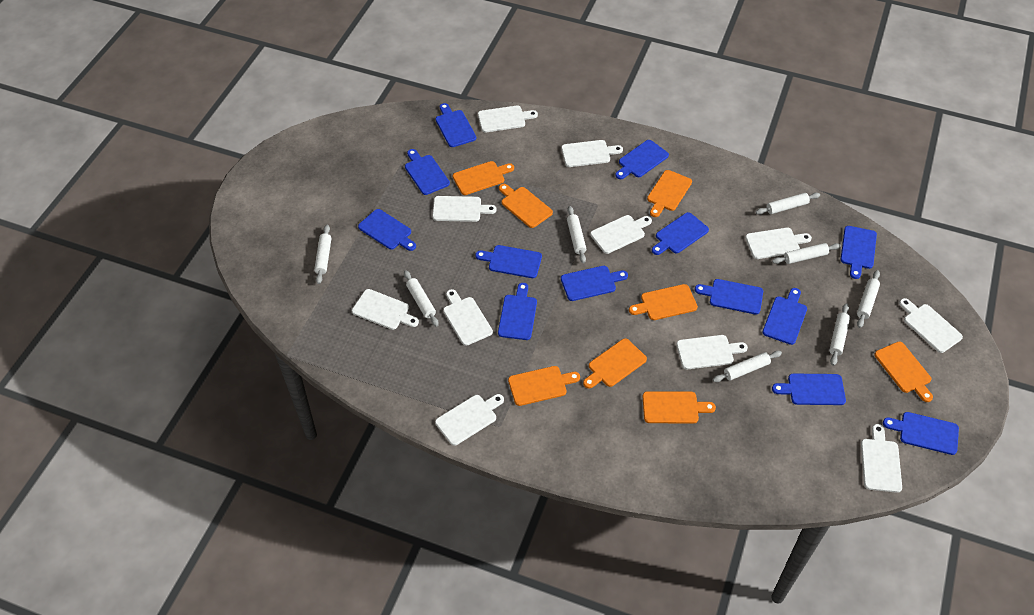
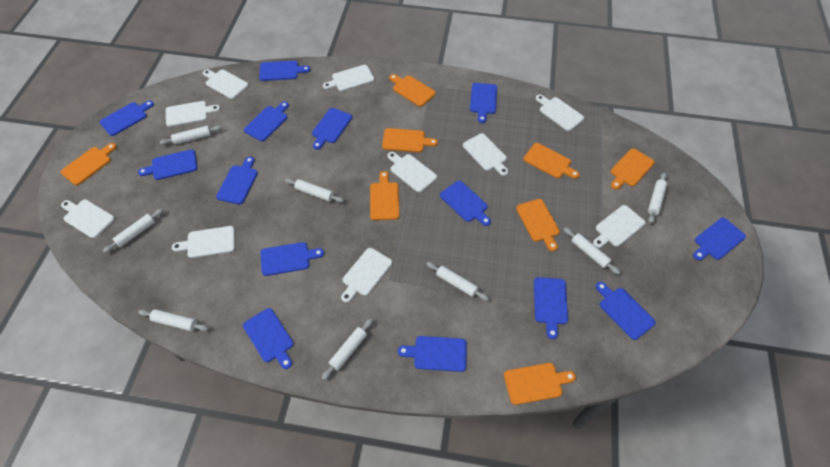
blue cutting board: [358,209,416,251] [405,149,450,195] [436,103,476,147] [476,245,542,278] [498,283,537,340] [561,266,628,301] [615,140,669,179] [652,212,709,255] [695,279,763,315] [762,288,807,345] [772,374,846,405] [840,226,877,279] [883,412,959,455] = 13 -> [99,100,154,136] [138,149,197,180] [216,156,258,205] [243,308,294,369] [244,101,289,141] [259,61,310,81] [260,242,324,276] [312,108,352,150] [398,336,467,372] [440,181,491,226] [470,83,497,123] [534,277,568,339] [596,282,656,340] [693,218,746,261] = 14
white cutting board: [352,289,419,330] [433,196,497,222] [435,394,504,446] [443,289,493,346] [478,106,538,132] [561,140,623,167] [590,215,652,254] [676,335,748,369] [745,228,812,259] [861,424,902,493] [899,298,963,353] = 11 -> [61,199,115,238] [166,101,220,127] [172,226,235,258] [203,69,249,99] [323,65,374,91] [341,248,392,303] [388,152,437,192] [463,133,509,176] [536,95,584,131] [593,205,646,248] = 10

